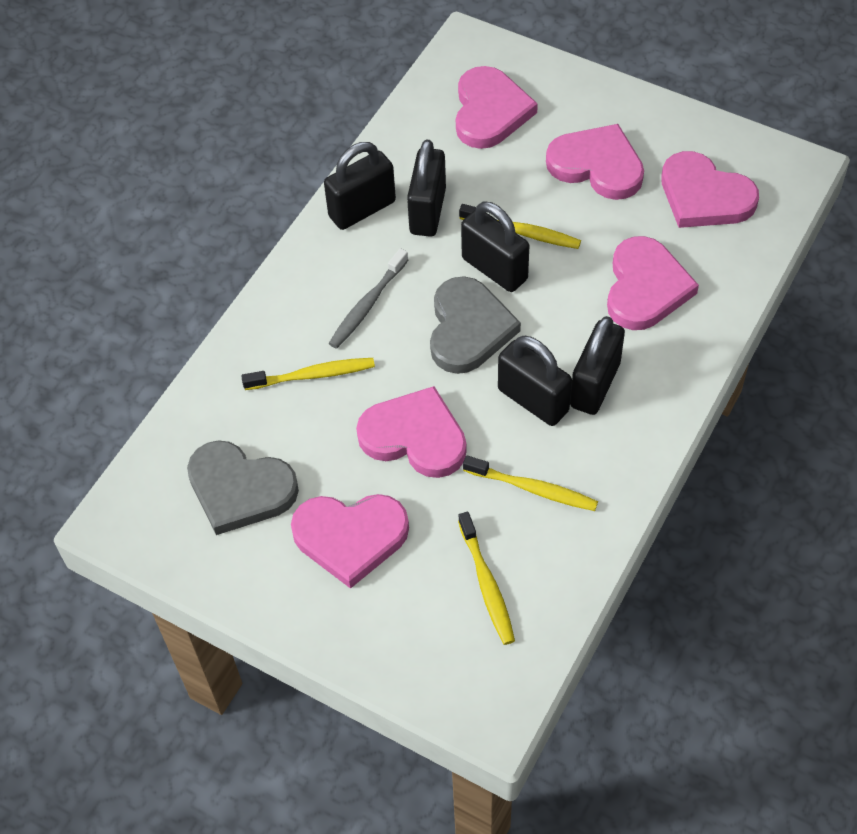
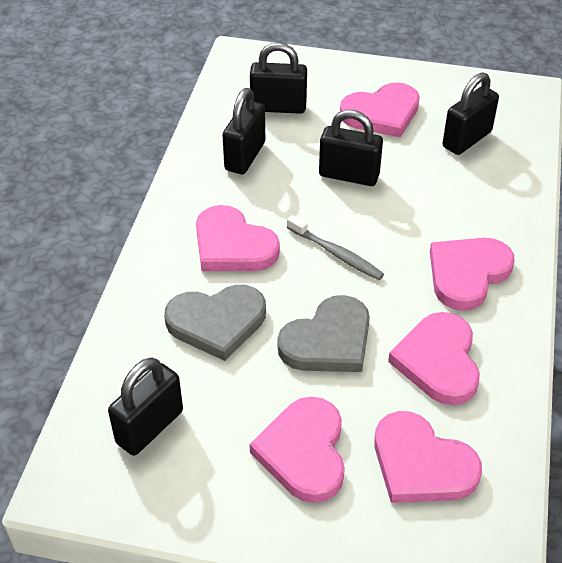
yellow toothbrush: [241,358,375,390] [458,512,515,645] [459,204,581,249] [463,456,598,511] = 4 -> none = 0

